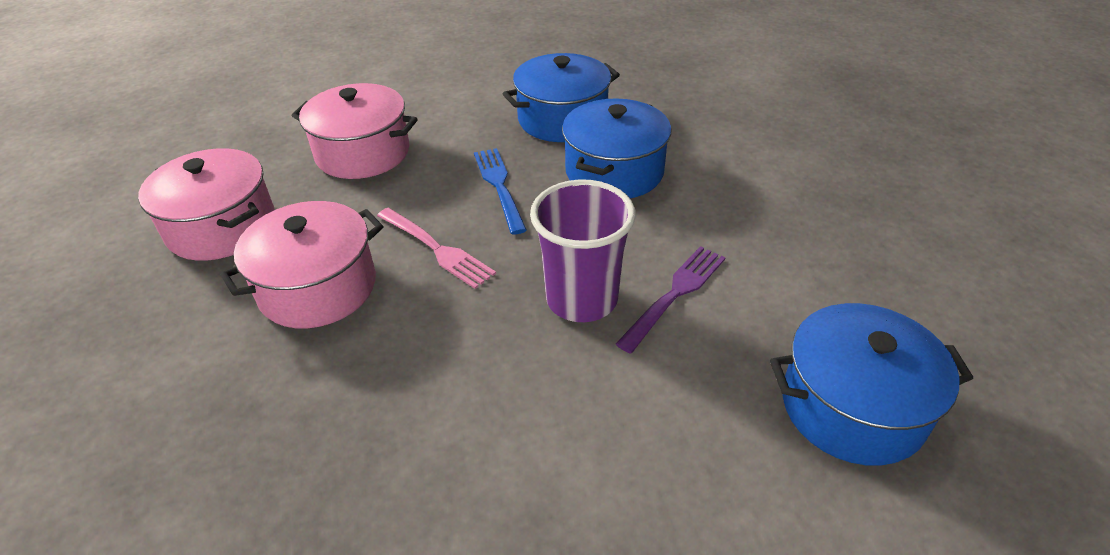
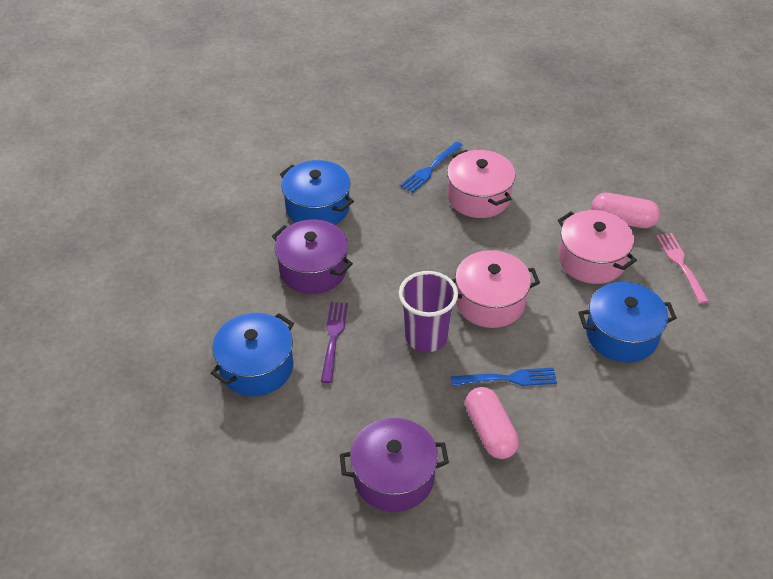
blue fork: [474,148,527,235] = 1 -> [400,142,463,193] [451,368,557,386] = 2
pink capsule: none = 0 -> [465,387,519,459] [591,193,660,228] = 2
purple pot: none = 0 -> [272,219,353,294] [340,418,449,512] = 2

